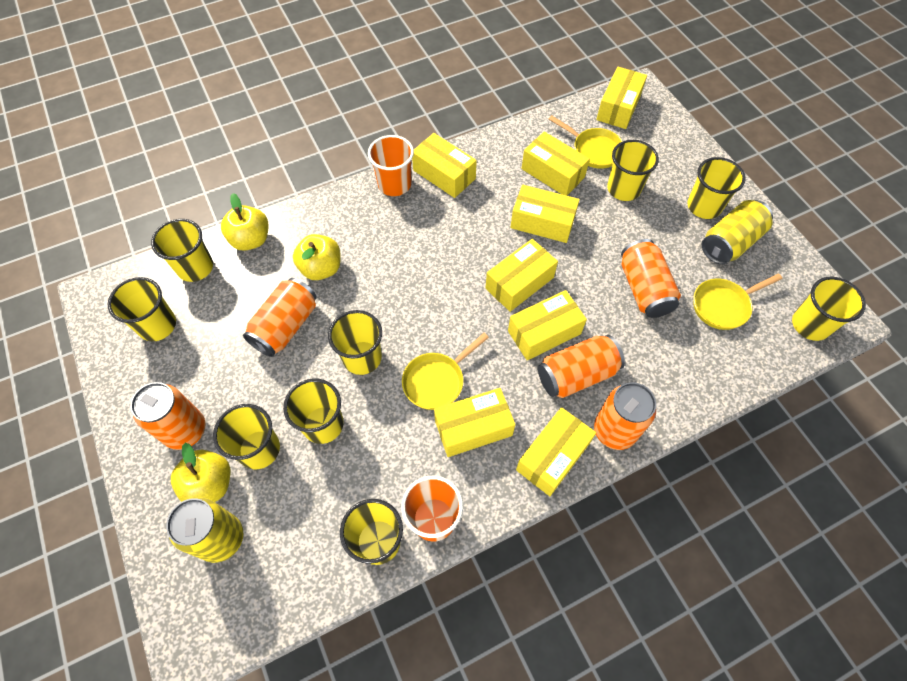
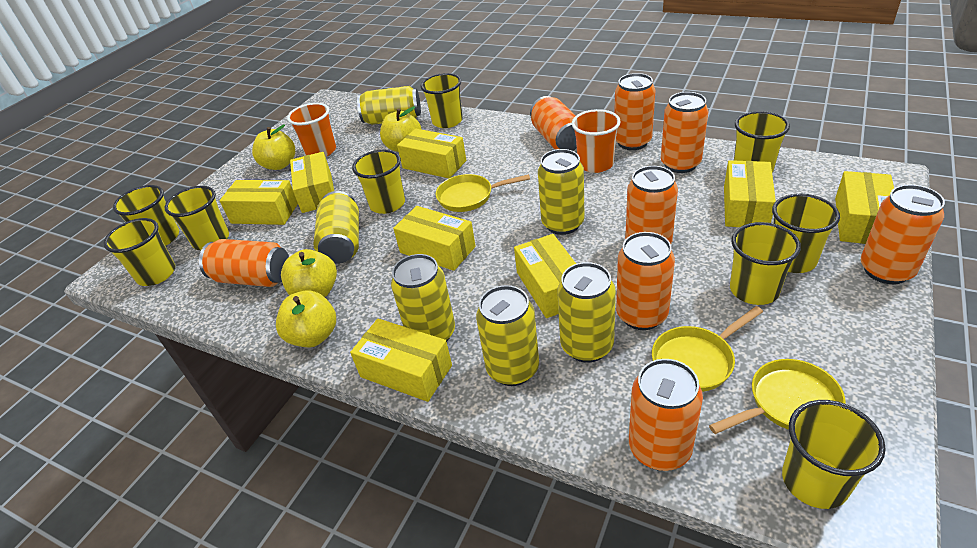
orange can: [130,382,206,450] [243,278,317,357] [538,335,625,398] [594,382,656,450] [621,239,681,318] = 5 -> [199,239,289,287] [530,96,577,151] [614,73,655,150] [616,232,675,330] [625,166,678,244] [629,359,703,471] [661,92,708,173] [861,185,945,284] = 8
yellow apple: [171,443,230,502] [221,193,269,251] [293,234,341,280] = 3 -> [252,124,295,170] [276,290,336,347] [281,249,337,297] [380,106,422,152] = 4
yellow can: [166,498,244,563] [702,200,773,264] = 2 -> [313,191,359,264] [357,86,421,125] [391,254,455,342] [476,285,539,386] [538,149,585,235] [557,262,616,363] = 6

